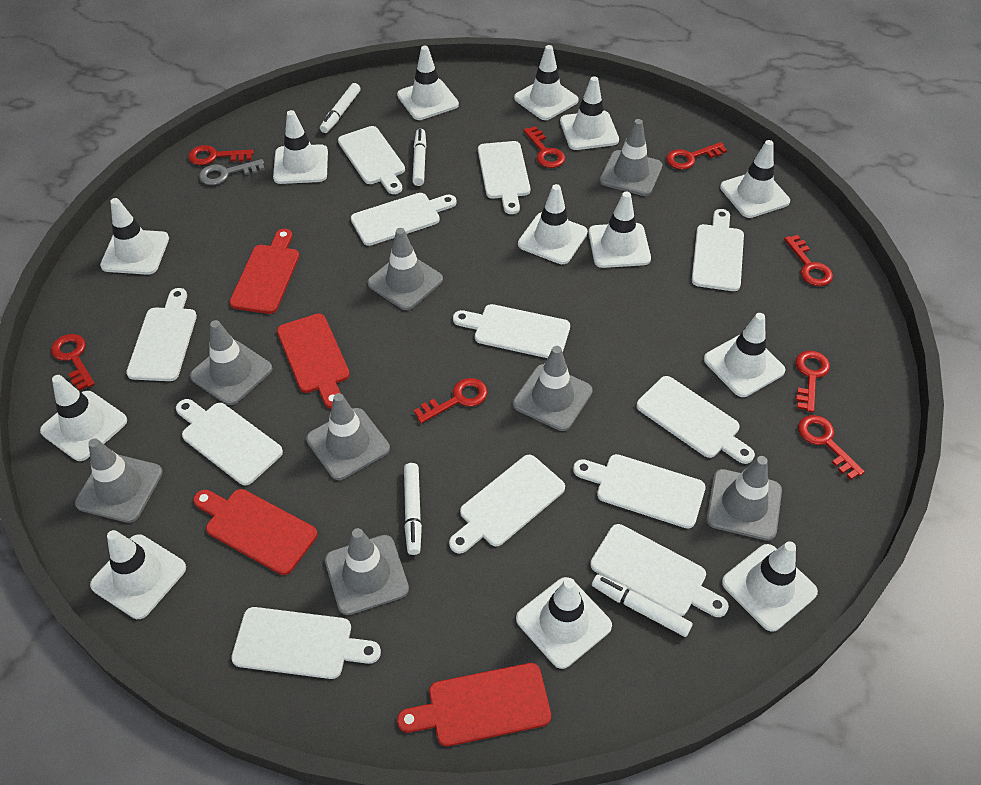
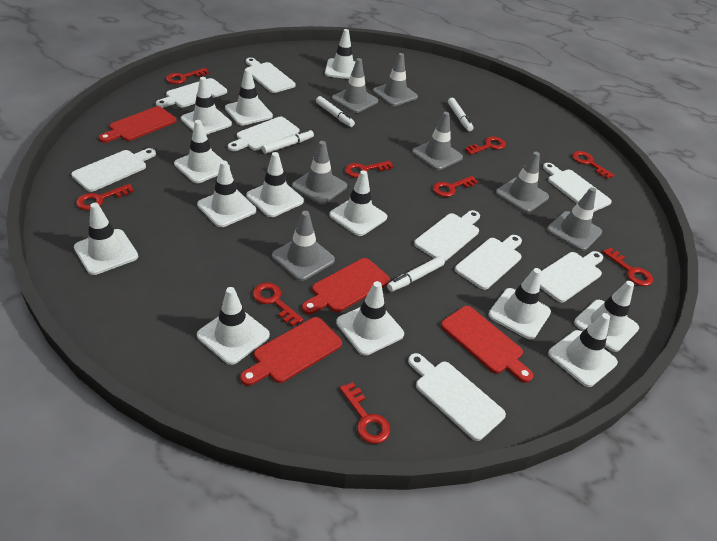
grey key: [199,159,265,185] = 1 -> none = 0
grey traffic cone: [75,438,163,523] [190,320,272,405] [306,393,390,480] [325,528,409,615] [367,228,443,310] [513,346,593,431] [600,119,663,196] [706,456,782,541] = 8 -> [272,211,335,281] [292,141,347,204] [332,58,378,113] [373,53,418,106] [412,112,463,170] [496,152,549,213] [547,187,602,251] = 7
red key: [51,334,95,391] [188,145,254,165] [414,378,488,424] [524,126,565,168] [666,142,727,170] [784,235,833,286] [795,350,830,413] [798,415,865,480] = 8 -> [76,184,134,210] [166,68,209,84] [253,282,304,327] [339,382,390,444] [345,161,394,178] [433,176,478,197] [465,137,506,155] [572,151,615,179] [602,247,653,286] = 9
white cutting board: [126,288,197,381] [176,399,283,485] [231,607,381,679] [338,126,405,194] [351,193,457,246] [449,455,565,554] [453,304,570,358] [478,141,530,214] [573,454,706,528] [590,524,729,617] [637,376,755,464] [692,209,744,291] = 12 -> [71,148,156,192] [156,78,227,108] [228,117,300,151] [246,58,296,93] [408,353,506,441] [414,210,480,261] [455,235,522,290] [540,251,603,302] [543,163,612,212] = 9

